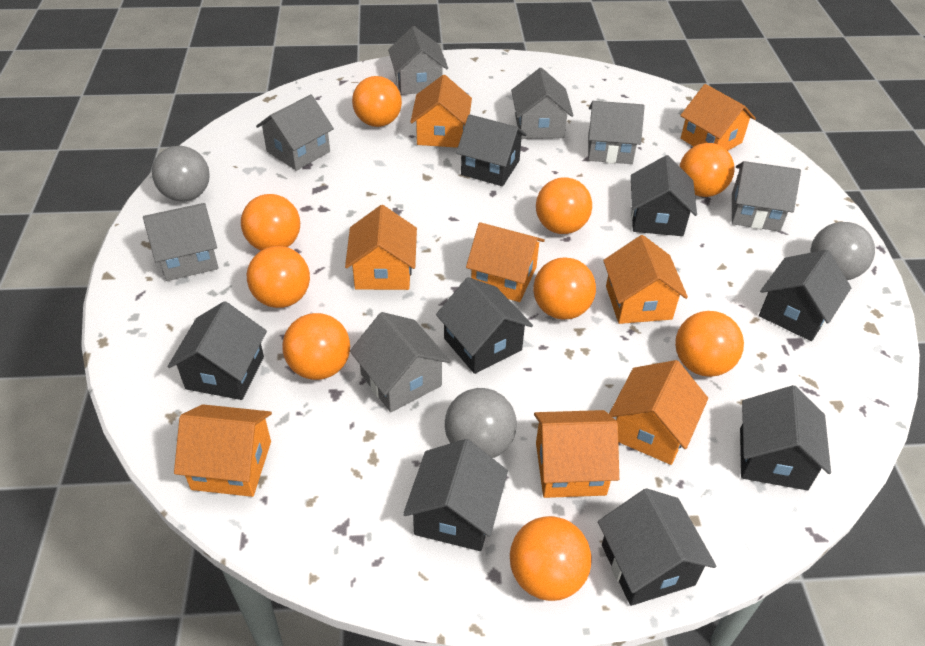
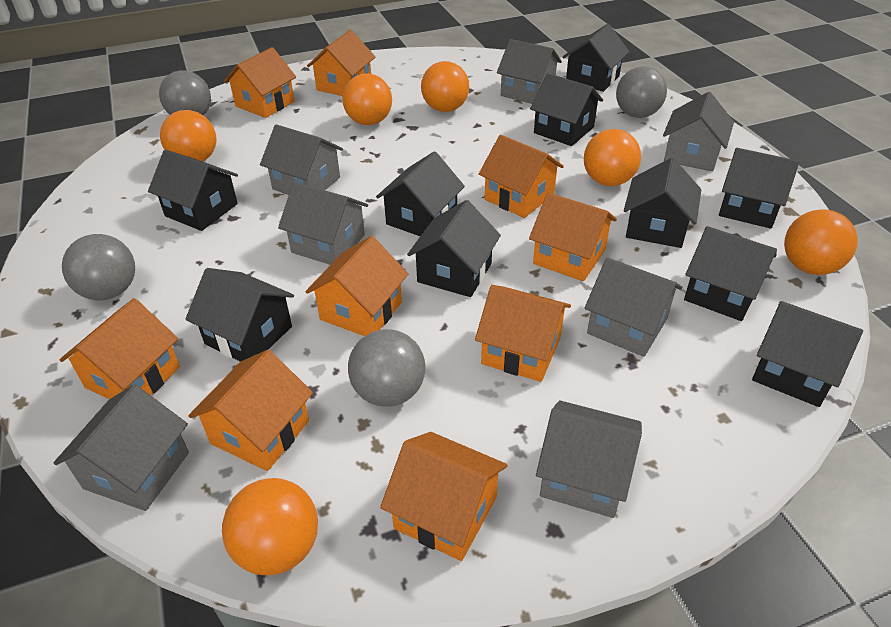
black house: [167,301,267,400] [403,439,508,551] [436,277,533,374] [456,114,527,186] [598,488,716,606] [631,155,697,236] [740,385,831,490] [759,250,851,341] = 8 -> [148,150,238,231] [185,268,294,362] [376,151,465,236] [407,200,501,297] [530,73,603,146] [563,24,629,92] [624,158,701,248] [684,226,777,321] [719,148,799,229] [752,301,863,407] = 10
grey ball: [152,146,210,202] [445,388,517,458] [811,222,875,280] = 3 -> [62,234,135,300] [159,70,211,116] [348,329,425,407] [616,66,667,118] = 4
orange ball: [241,194,300,250] [246,246,310,308] [282,313,350,380] [352,76,402,127] [510,516,592,601] [533,257,596,320] [536,178,592,234] [675,311,744,377] [680,143,735,197] = 9 -> [160,110,216,162] [222,478,318,576] [342,73,392,125] [421,61,469,112] [584,129,641,186] [784,209,858,275] = 6
orange house: [174,404,272,497] [345,205,417,290] [410,75,472,148] [466,222,545,302] [534,410,619,498] [603,235,688,324] [609,360,708,465] [680,84,756,151] = 8 -> [59,298,180,399] [188,350,313,471] [224,47,296,118] [306,236,408,336] [307,30,375,96] [380,432,507,561] [475,285,571,382] [479,135,564,218] [529,193,617,281] = 9

